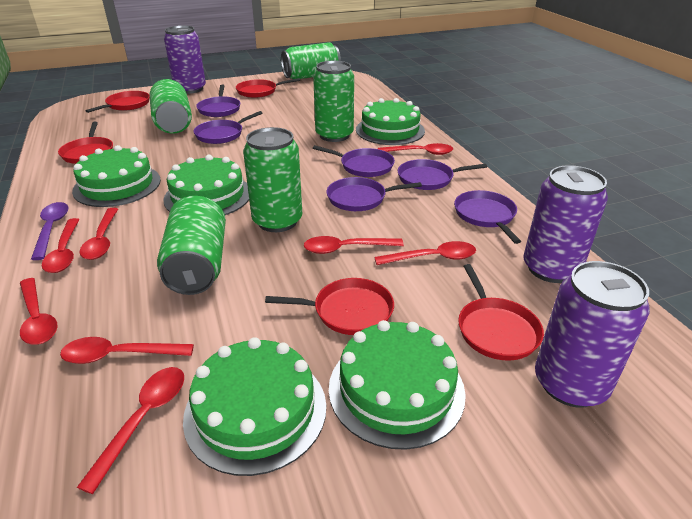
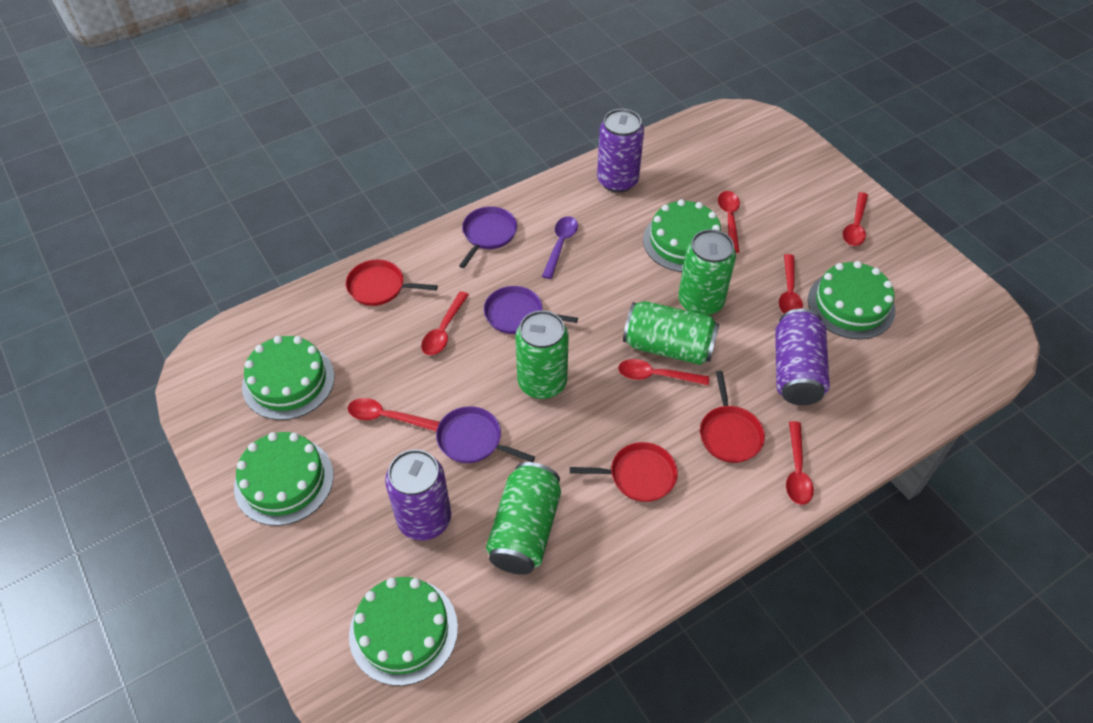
green can: [150,79,192,134] [157,196,226,295] [243,127,302,232] [281,42,341,79] [313,61,354,142] = 5 -> [486,462,561,575] [516,310,569,399] [623,301,720,365] [678,229,736,316] = 4
purple pan: [193,111,262,144] [196,84,240,117] [313,145,395,177] [327,177,422,211] [398,159,487,190] [454,190,521,244] = 6 -> [436,406,535,463] [459,207,517,268] [484,286,578,334] = 3
red pan: [58,122,113,164] [85,91,150,113] [236,78,300,98] [265,278,394,335] [458,264,544,361] = 5 -> [346,259,438,306] [570,442,678,502] [700,371,765,463] = 3
red spoon: [20,278,58,345] [42,218,80,273] [60,337,194,364] [77,367,184,494] [80,208,118,260] [304,236,404,254] [374,241,476,265] [378,143,453,155] = 8 -> [348,398,440,431] [421,291,469,355] [618,359,709,386] [718,191,740,253] [779,254,803,313] [786,421,814,505] [843,192,868,246] = 7

